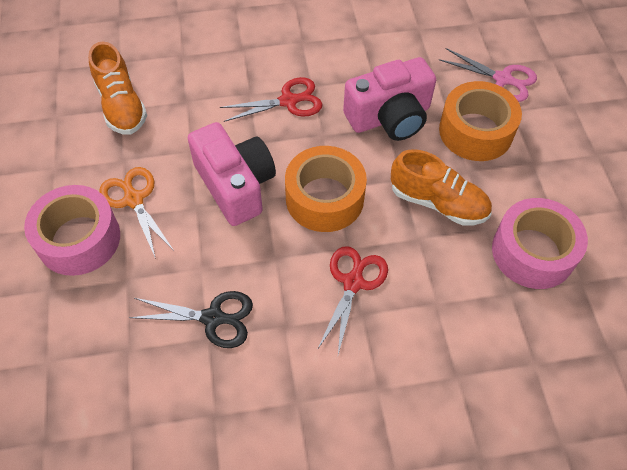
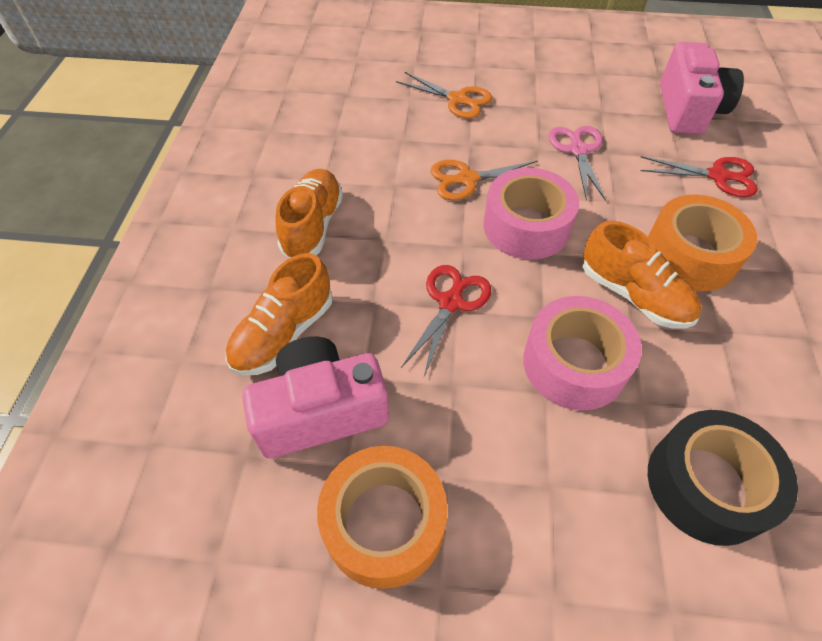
black scissors: [129,291,253,348] = 1 -> none = 0
black tape: none = 0 -> [648,410,798,546] = 1
orange scissors: [100,167,174,259] = 1 -> [396,72,492,119] [430,160,538,200] = 2
orange shoe: [89,42,147,135] [391,149,492,226] = 2 -> [225,253,333,376] [276,169,343,258] [583,221,702,329] = 3

